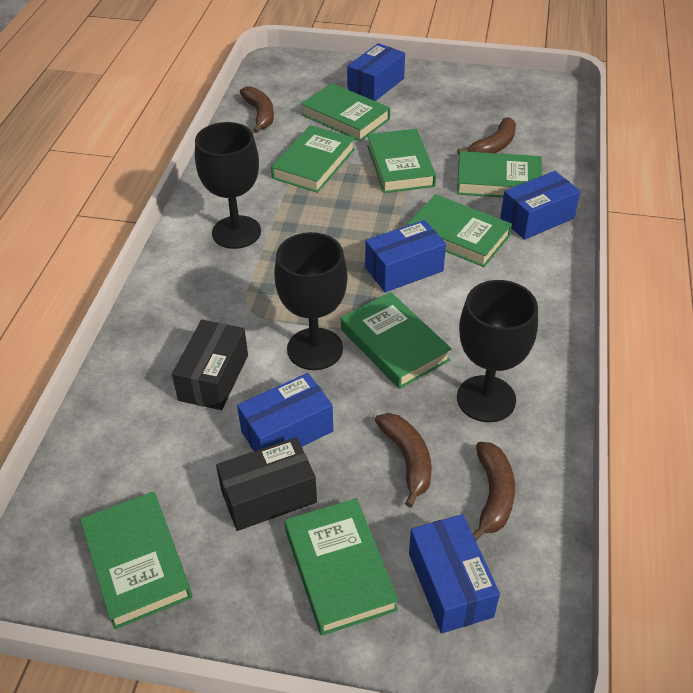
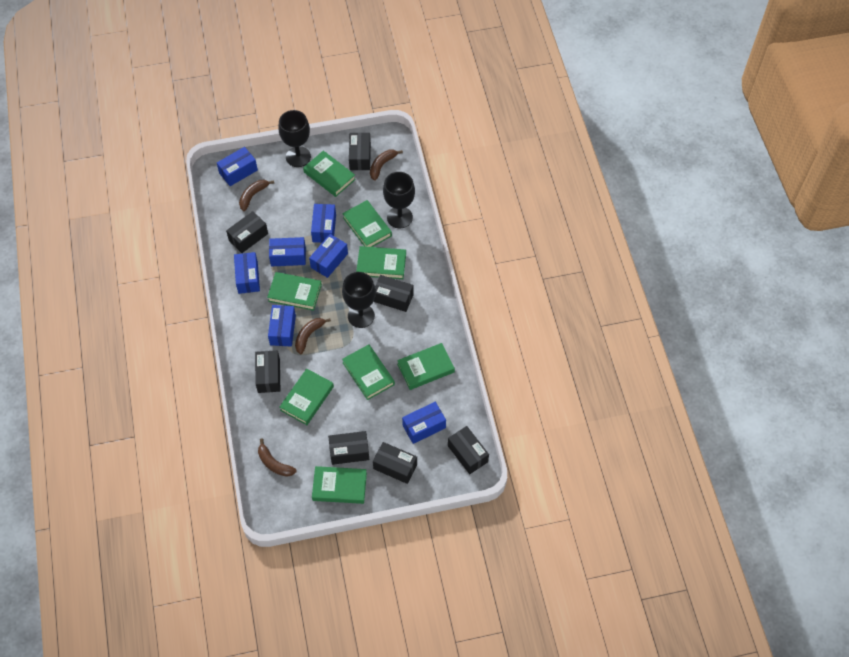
black box: [172,320,248,410] [216,437,317,531] = 2 -> [226,211,268,253] [255,350,280,393] [328,431,369,465] [349,133,371,170] [373,442,417,484] [374,275,414,312] [448,426,489,474] = 7
blue box: [237,373,333,451] [347,43,405,101] [365,220,446,292] [409,514,500,633] [500,171,580,240] = 5 -> [217,147,258,186] [234,252,260,294] [268,305,296,346] [269,237,306,266] [309,234,348,278] [311,204,336,243] [402,402,446,444] = 7

